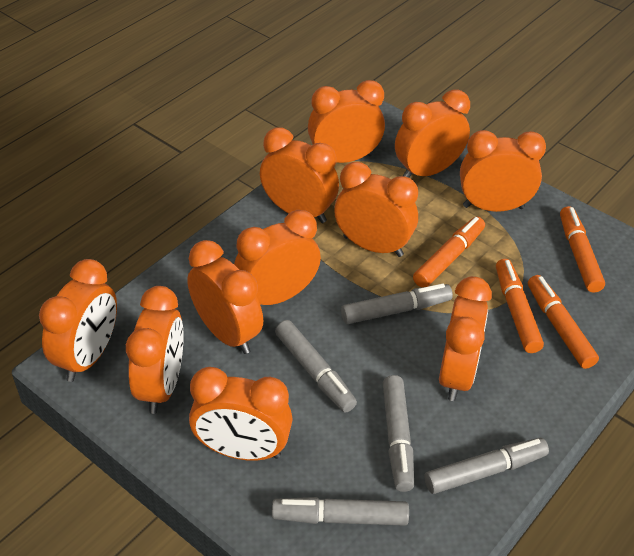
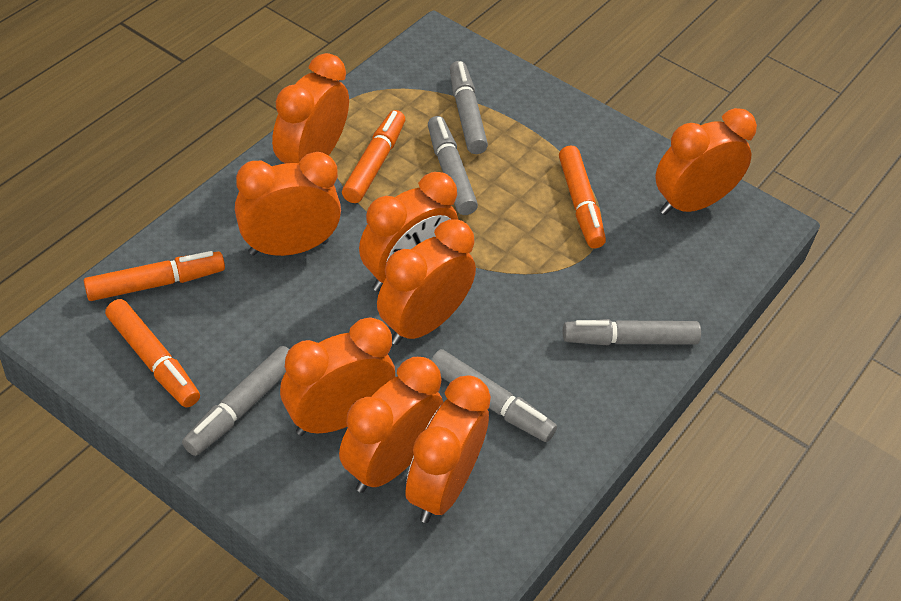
orange clock: [39,259,117,382] [126,286,184,414] [187,240,263,354] [189,367,293,461] [234,210,321,305] [260,127,339,223] [308,80,385,163] [334,162,418,257] [395,90,470,178] [439,276,492,401] [460,130,546,212] = 11 -> [235,152,341,256] [272,53,349,163] [280,317,395,436] [339,357,443,493] [359,172,458,292] [377,219,476,345] [405,376,491,523] [655,108,757,215] = 8

